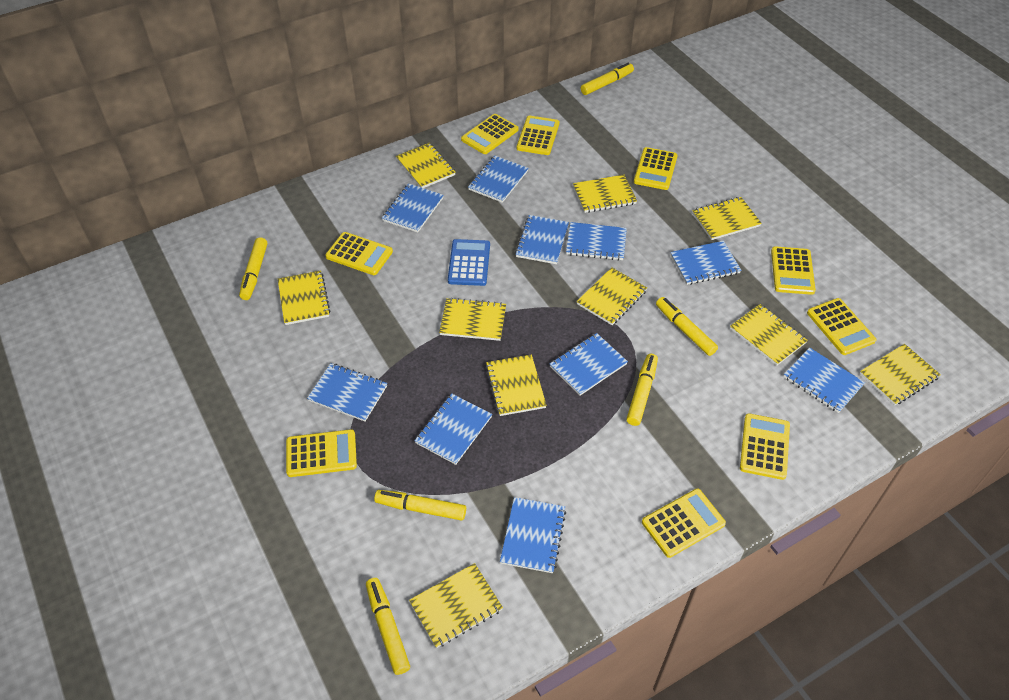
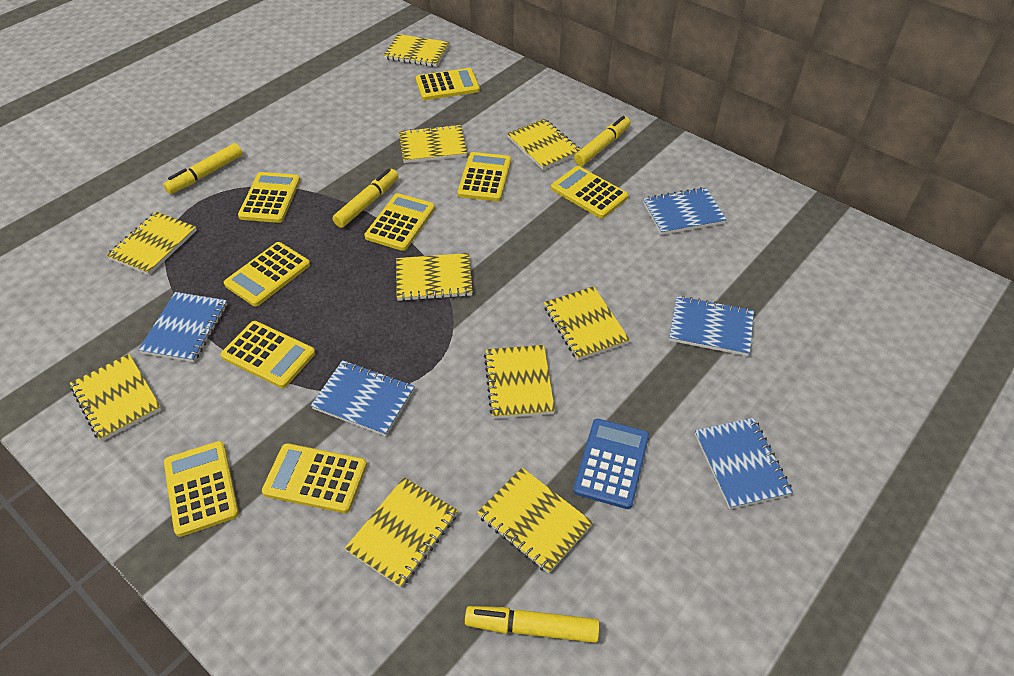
blue notebook: [307,363,387,421] [382,183,444,233] [414,394,492,465] [468,156,529,203] [500,497,566,573] [515,215,569,264] [550,333,628,396] [566,222,627,261] [670,241,741,285] [784,347,865,413] = 10 -> [138,292,228,362] [311,360,415,436] [643,187,727,235] [669,296,754,356] [695,418,793,509] = 5
yellow marker: [239,237,267,300] [366,578,410,675] [374,490,466,521] [581,63,634,95] [627,354,658,426] [656,297,718,356] = 6 -> [163,143,243,194] [333,169,398,228] [465,606,600,643] [574,116,630,166] = 4

